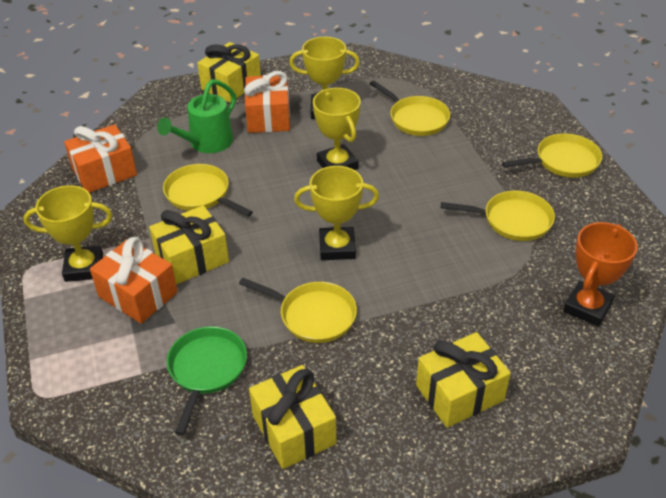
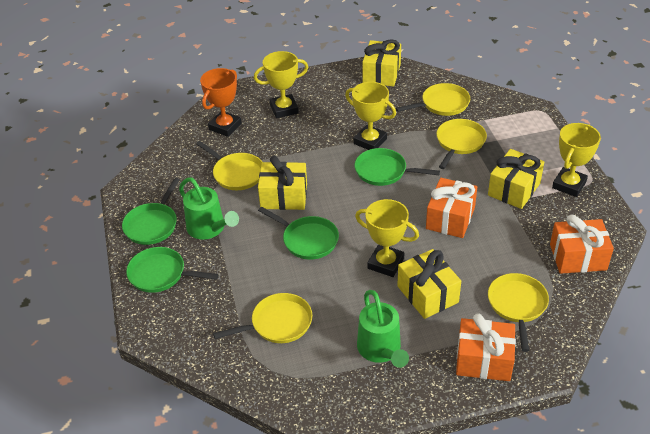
green pan: [167,326,247,436] = 1 -> [122,178,180,245] [126,247,219,293] [258,207,339,260] [355,148,440,186] = 4
green watering can: [157,79,236,153] = 1 -> [179,177,239,240] [357,290,409,368] = 2

